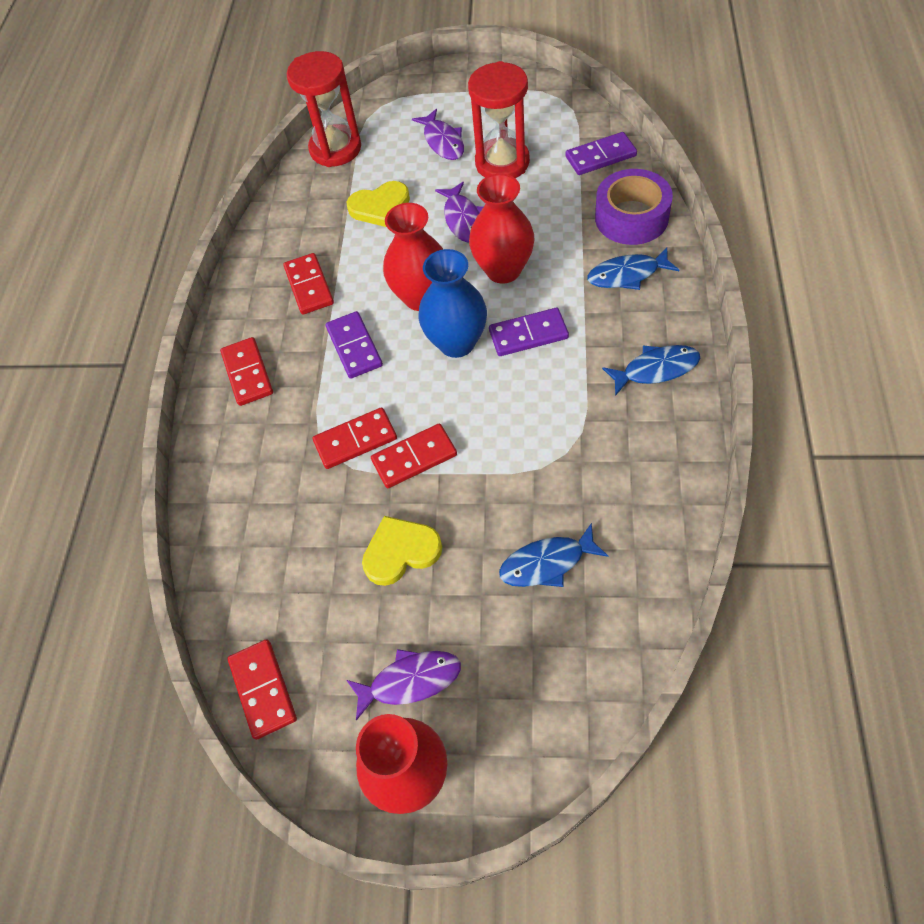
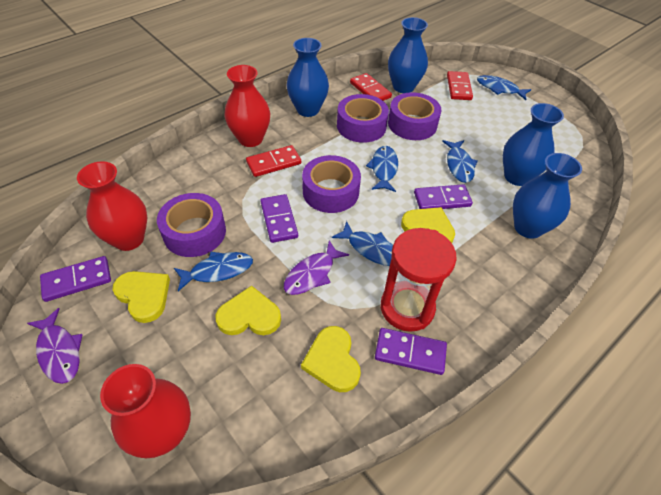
blue fish: [499,523,608,587] [588,247,679,290] [602,345,700,396] = 3 -> [174,252,253,291] [332,221,393,266] [366,146,398,192] [442,140,478,183] [477,75,532,100] = 5
blue vase: [419,249,487,358] = 1 -> [286,38,329,117] [388,17,428,93] [503,103,564,186] [513,153,582,239] = 4
purple domino: [326,311,383,379] [489,308,569,356] [565,132,637,175] = 3 -> [40,256,111,302] [260,194,298,243] [375,328,447,375] [414,184,473,209] = 4
purple fish: [346,649,461,720] [412,109,464,160] [435,182,483,243] = 3 -> [27,308,83,384] [284,241,349,295] = 2
purple tape: [595,169,673,245] = 1 -> [157,193,226,257] [302,155,361,213] [337,94,389,143] [388,92,442,140] = 4
red domino: [220,337,273,406] [228,639,297,740] [283,253,334,314] [313,407,397,469] [371,424,457,488] = 5 -> [246,145,301,177] [350,73,392,101] [447,71,473,100] = 3
red hourglass: [287,51,361,167] [468,61,530,178] = 2 -> [381,228,457,332] = 1
yellow heart: [347,181,410,227] [362,516,442,586] = 2 -> [112,271,170,323] [215,285,281,335] [301,326,361,392] [401,207,455,243] = 4

